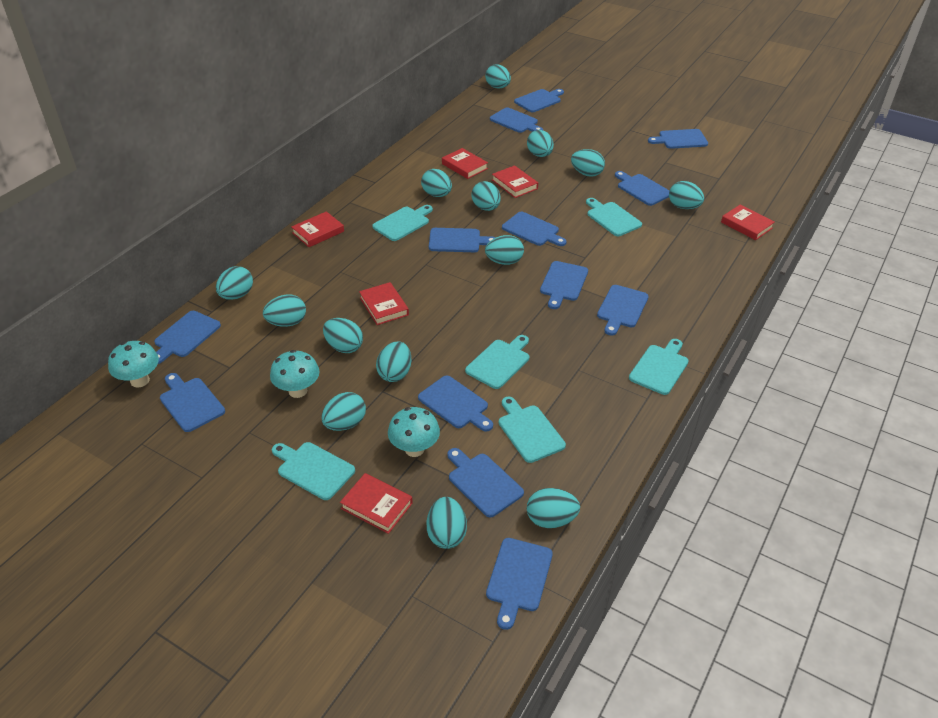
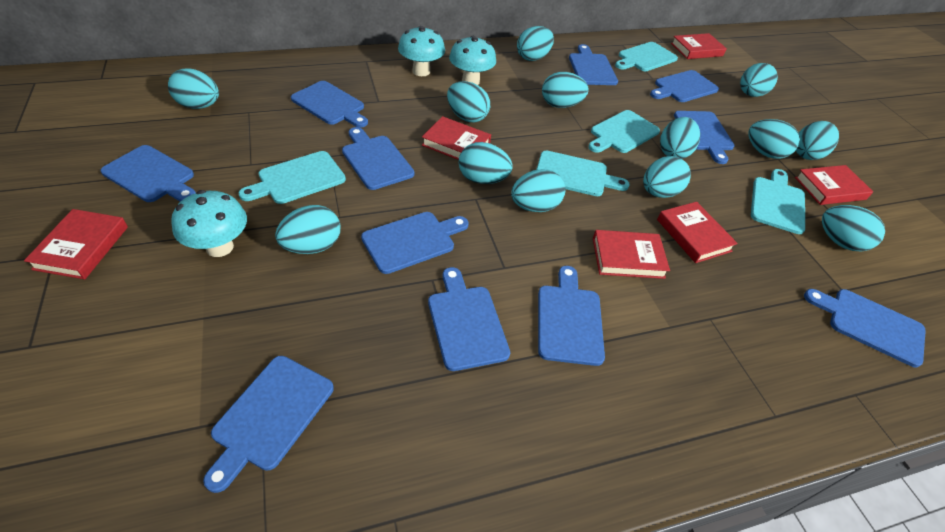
blue cutting board: [154,311,221,364] [160,373,225,432] [418,376,493,432] [429,228,495,252] [447,448,524,517] [486,538,553,630] [490,107,543,133] [502,212,567,246] [514,89,564,112] [540,261,588,309] [597,285,649,336] [615,171,669,206] [648,129,708,149] = 13 -> [100,145,196,202] [203,356,334,493] [291,81,368,128] [342,127,414,190] [361,212,469,274] [428,267,510,371] [538,266,605,366] [569,44,618,85] [650,70,719,102] [674,111,735,164] [804,289,926,367] = 11
turquoise cutting board: [272,442,355,500] [372,205,433,241] [465,335,529,389] [499,396,566,463] [586,198,642,236] [629,339,689,395] = 6 -> [239,151,346,204] [536,151,630,196] [588,110,660,153] [615,42,678,71] [751,169,805,234] = 5
turquoise egg: [216,266,253,300] [263,294,306,327] [321,392,366,431] [323,318,363,353] [376,341,411,382] [421,169,452,197] [427,497,467,549] [471,181,501,211] [485,64,511,89] [485,235,524,265] [527,130,554,157] [527,488,580,528] [571,149,605,177] [669,181,704,209] = 14 -> [168,68,219,109] [275,205,340,254] [447,81,490,122] [459,142,513,184] [511,169,565,212] [517,26,554,61] [542,72,589,108] [643,156,691,198] [660,117,700,159] [740,63,778,97] [748,119,800,159] [796,121,839,160] [822,205,885,252] = 13

